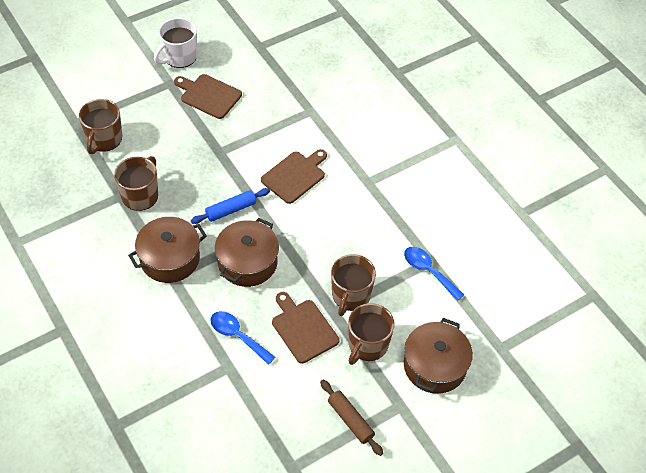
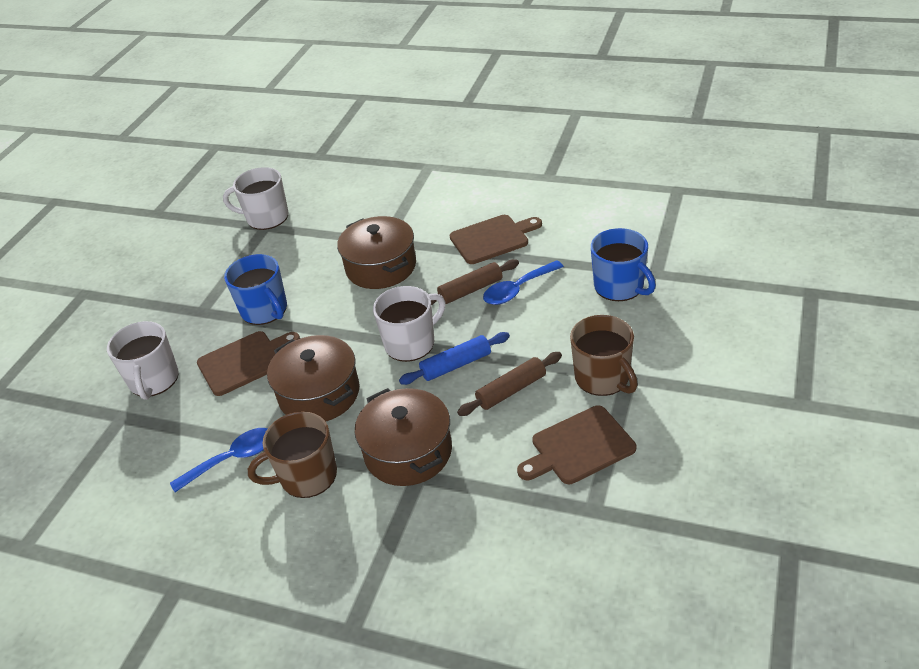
blue mug: none = 0 -> [224,254,287,325] [591,228,656,301] = 2
brown mug: [79,99,122,154] [114,156,158,211] [331,254,376,316] [348,303,395,365] = 4 -> [248,412,337,498] [570,315,638,396] = 2
brown rolling pin: [320,380,383,456] = 1 -> [431,259,519,305] [457,352,562,416] = 2
white mug: [154,18,197,68] = 1 -> [107,321,179,400] [223,167,288,230] [373,286,445,362] = 3

